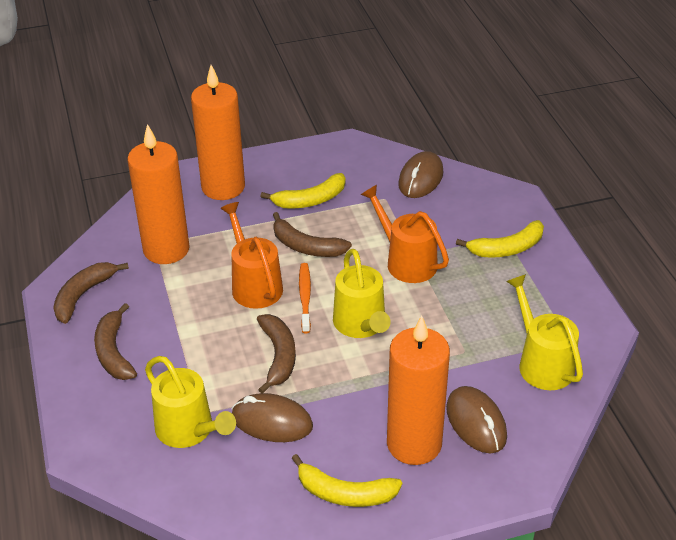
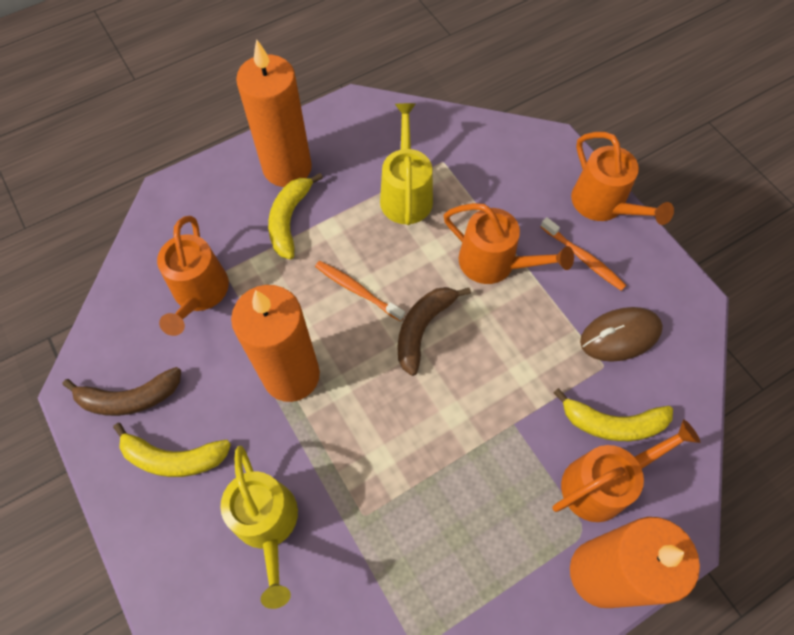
brown banana: [53,262,129,324] [94,303,137,380] [257,314,296,393] [273,212,352,257] = 4 -> [63,367,181,416] [398,287,471,376] = 2
brown mouse: [232,393,313,442] [398,151,444,198] [446,386,507,453] = 3 -> [580,307,663,362] = 1
orange toothbrush: [299,263,311,333] = 1 -> [315,261,405,321] [541,217,626,291] = 2
orange watering can: [220,202,283,309] [360,185,449,283] = 2 -> [157,216,229,336] [444,203,574,284] [552,419,700,522] [571,132,674,225] = 4
yellow watering can: [145,356,236,448] [333,249,391,338] [506,274,583,390] = 3 -> [220,446,298,609] [380,103,433,225] = 2

